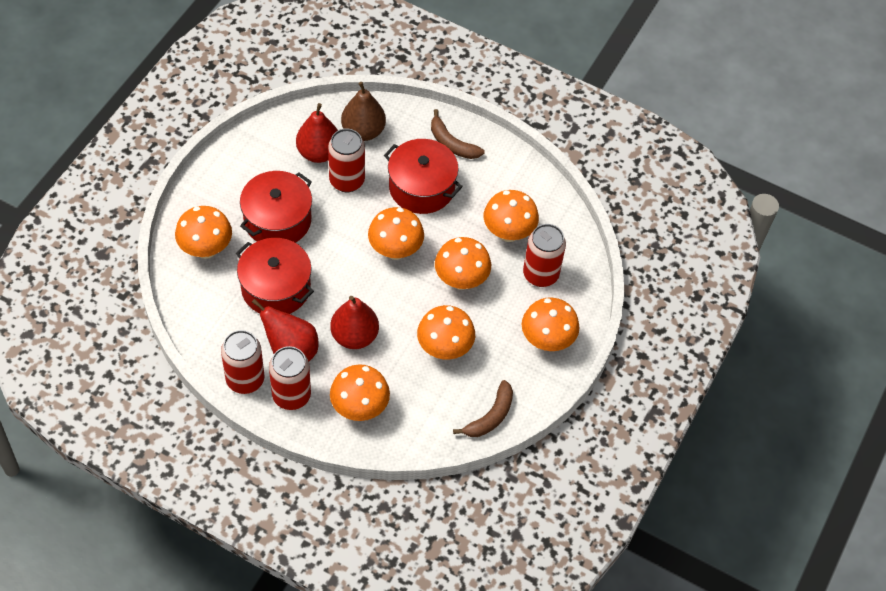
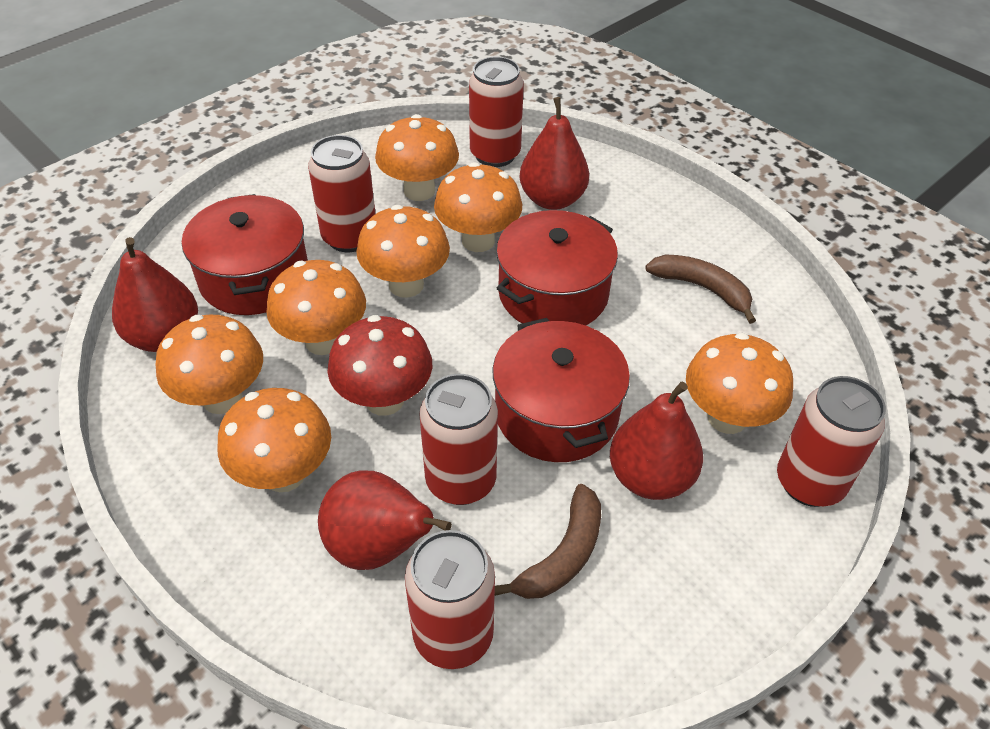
brown pear: [341,82,386,141] = 1 -> none = 0
red can: [221,330,264,394] [269,346,311,410] [328,129,365,192] [523,224,566,287] = 4 -> [308,135,376,252] [405,530,495,669] [420,374,498,505] [469,57,524,167] [777,376,886,507] = 5
red mushroom: none = 0 -> [327,315,432,416] = 1
red pear: [252,299,319,361] [296,103,338,163] [330,296,379,349] = 3 -> [112,237,198,352] [318,471,452,570] [519,97,589,210] [610,382,703,500] = 4

